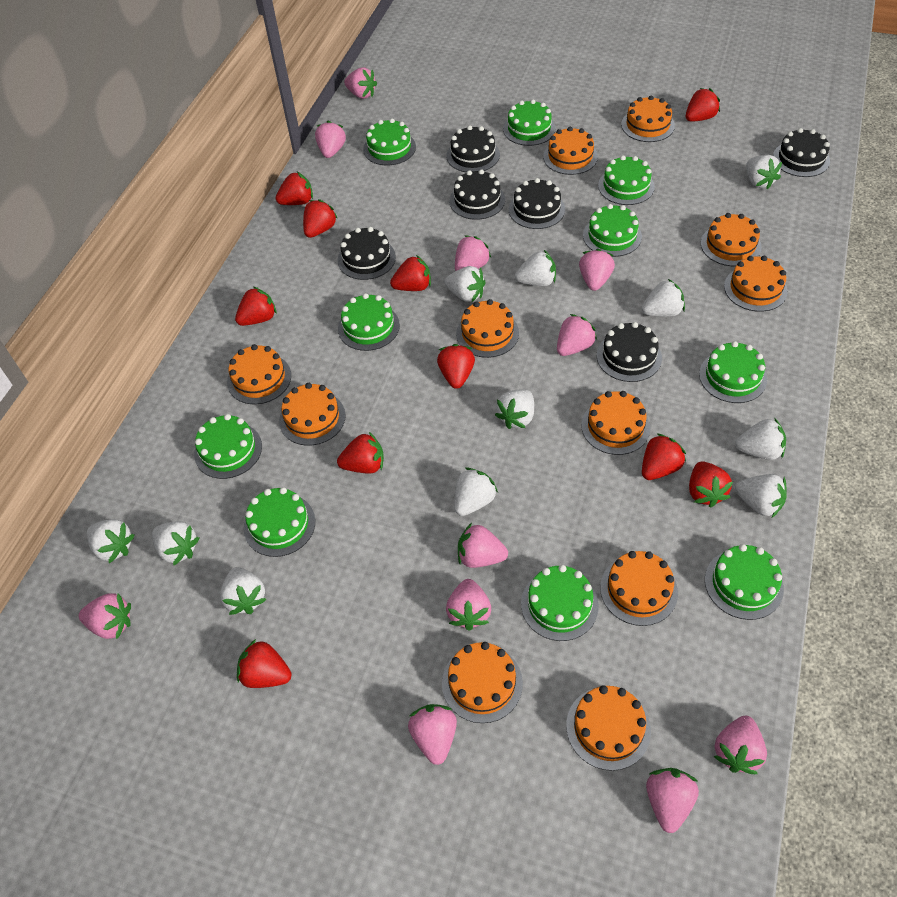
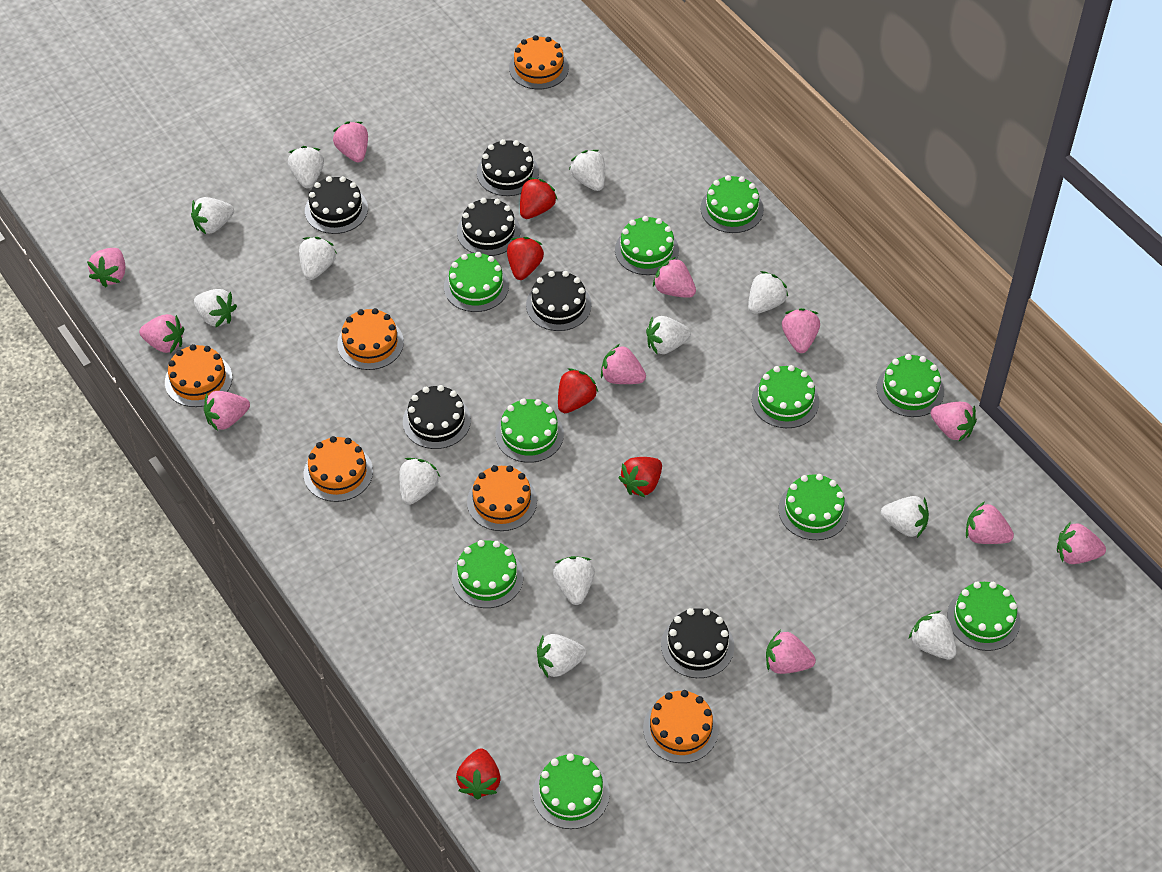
orange cake: [227,344,291,404] [279,383,346,446] [442,642,523,723] [456,299,519,358] [543,127,598,175] [566,685,651,771] [581,391,650,455] [600,551,678,626] [621,96,675,142] [701,213,762,266] [724,256,788,312] = 11 -> [165,344,232,407] [304,436,373,502] [337,308,404,370] [467,465,537,531] [509,35,569,89] [643,690,719,763] = 6
red strawberry: [235,287,277,326] [237,639,292,688] [276,172,313,205] [303,199,338,238] [337,432,384,474] [390,255,431,291] [437,344,475,389] [642,433,686,480] [686,88,720,122] [689,461,733,507] = 10 -> [456,748,501,799] [507,237,544,280] [520,178,558,219] [558,368,598,413] [618,457,662,497] = 5
white strawberry: [87,519,135,563] [152,521,200,566] [220,567,267,615] [445,266,486,302] [454,468,498,516] [495,389,534,429] [515,250,556,286] [642,279,685,317] [735,418,786,460] [735,474,787,518] [746,155,782,190] = 11 -> [191,197,234,234] [194,289,237,328] [288,146,324,188] [299,237,337,280] [399,458,440,505] [537,634,586,677] [553,556,595,605] [569,150,605,191] [646,316,691,354] [748,271,788,314] [881,496,929,538] [909,611,957,660] = 12

